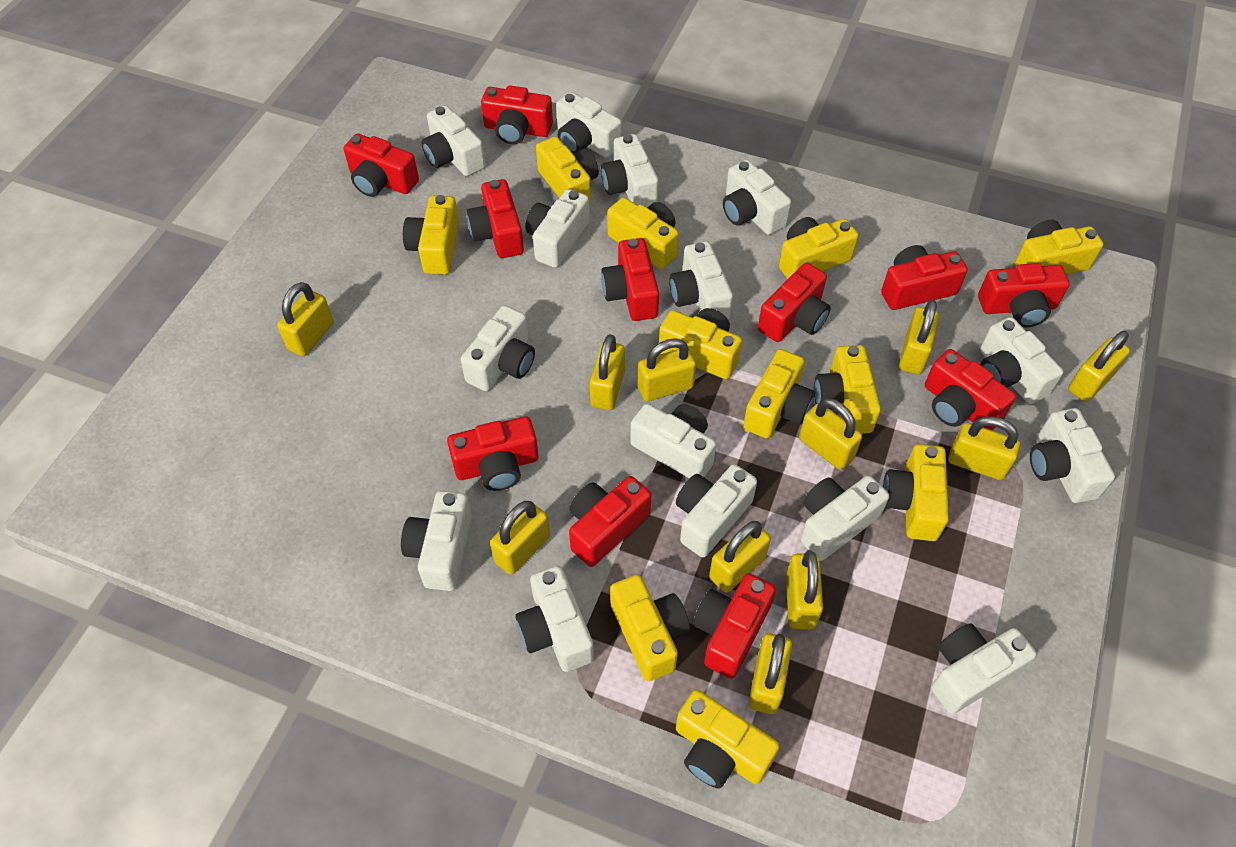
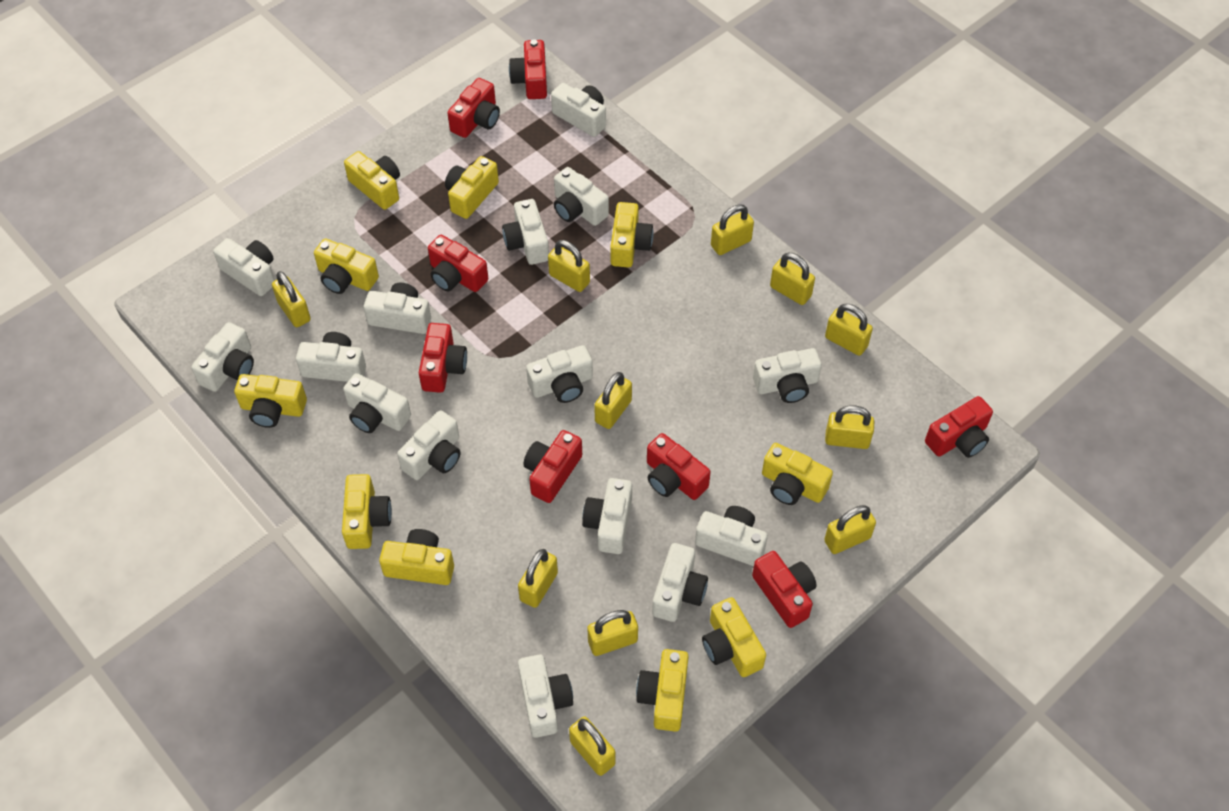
red camera: [344,134,419,197] [447,416,539,491] [467,179,524,258] [481,85,553,144] [569,476,651,567] [601,238,659,321] [693,573,776,679] [758,263,831,342] [881,245,968,310] [925,349,1016,430] [978,263,1069,327] = 11 -> [419,323,467,393] [428,235,488,292] [448,78,500,138] [509,39,547,99] [523,430,582,503] [647,433,711,500] [752,551,816,628] [925,396,993,458] = 8
yellow camera: [403,195,460,275] [536,137,599,204] [607,197,679,269] [610,575,690,681] [659,308,742,379] [676,690,779,789] [743,349,815,439] [779,217,859,279] [814,345,881,434] [883,444,949,541] [1014,220,1103,274] = 11 -> [234,374,307,428] [314,238,379,294] [342,474,392,549] [344,151,400,210] [379,529,454,585] [445,156,499,219] [611,202,654,268] [636,649,689,732] [702,597,766,677] [762,443,833,505] = 10

